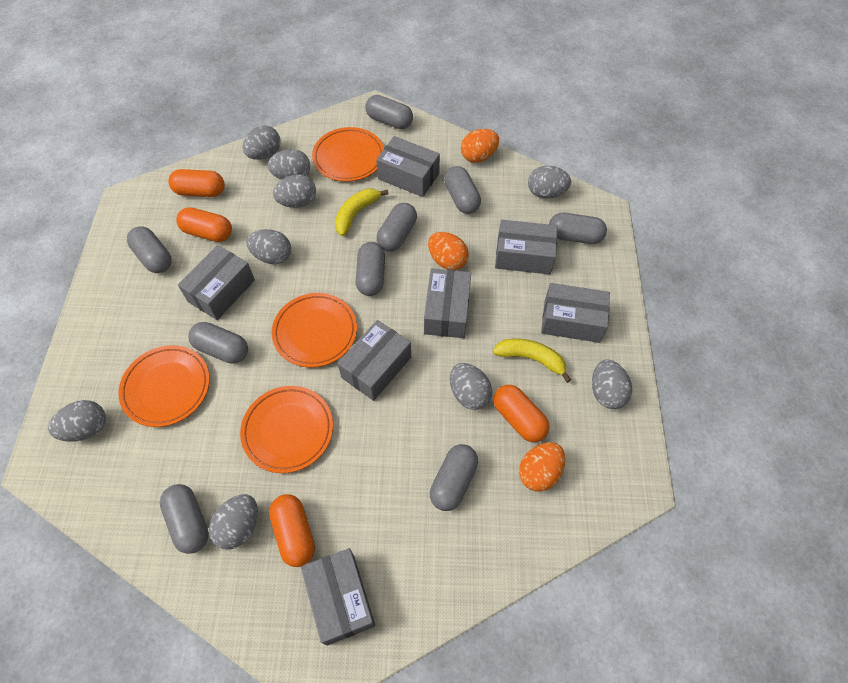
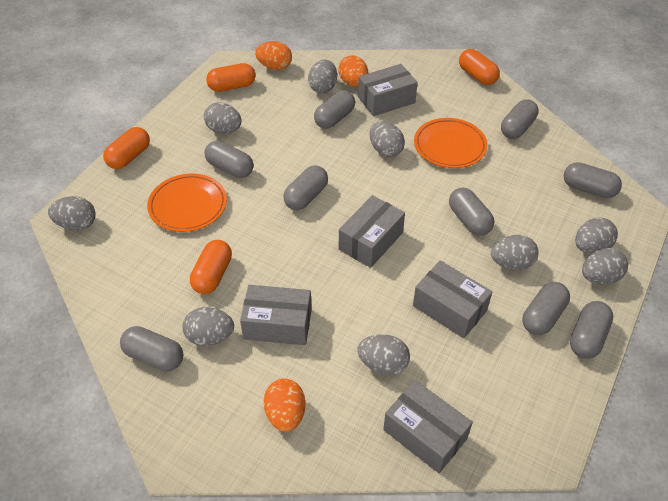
grey box: [178,245,255,320] [301,548,375,646] [337,320,411,401] [376,136,440,197] [424,268,471,338] [495,220,557,274] [541,283,610,343] = 7 -> [240,285,312,345] [339,195,405,268] [358,64,418,116] [383,380,473,473] [413,260,492,338] = 5
orange plate: [119,345,210,427] [240,386,333,473] [272,293,357,368] [312,127,384,182] = 4 -> [147,174,227,232] [414,118,488,168] = 2
yellow banana: [335,188,388,236] [493,339,571,383] = 2 -> none = 0

